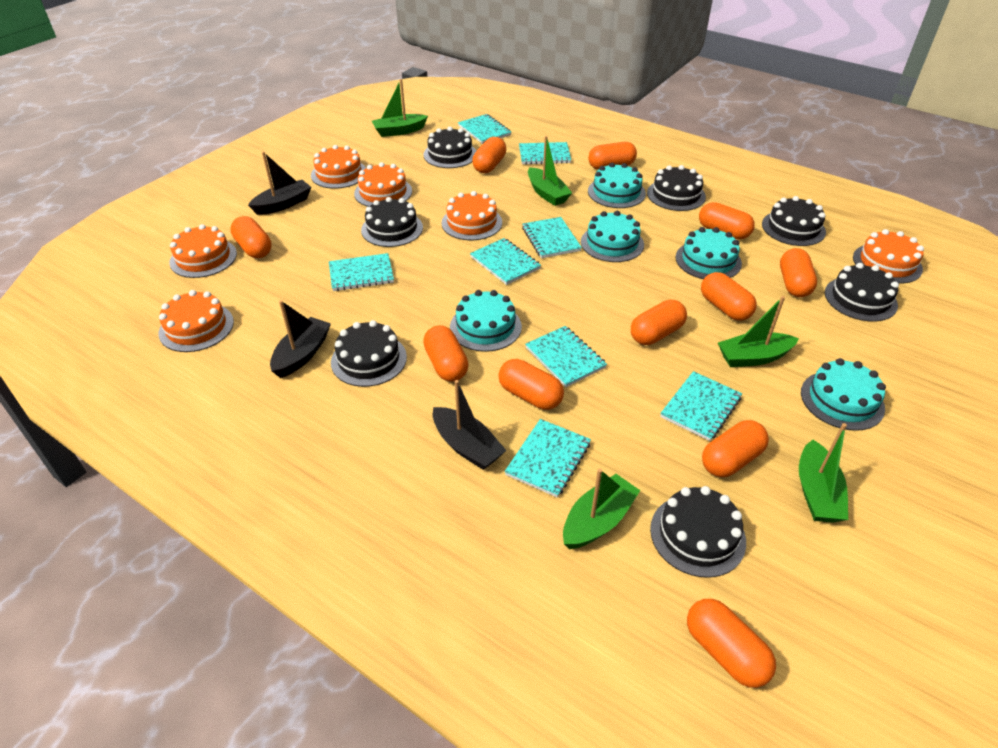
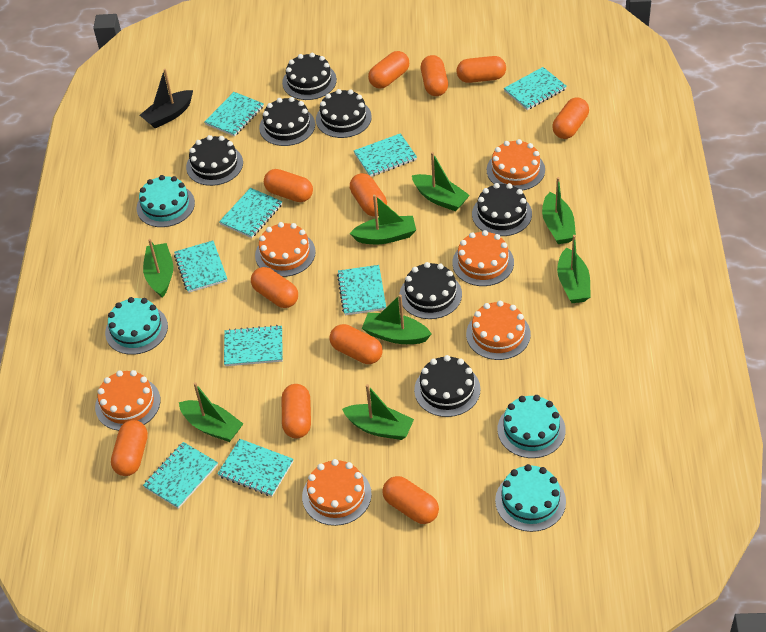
black boat: [248,152,312,215] [270,300,331,378] [433,380,506,470] = 3 -> [140,69,193,128] = 1
green boat: [372,79,428,137] [528,136,572,206] [563,468,640,549] [718,296,799,367] [799,423,848,523] = 5 -> [143,239,174,298] [179,382,243,442] [342,384,414,440] [350,195,416,244] [362,294,431,344] [412,152,470,211] [542,177,576,244] [557,235,591,303] = 8
turquoise cake: [450,290,522,352] [581,211,644,262] [588,163,646,208] [676,227,742,279] [801,358,886,431] = 5 -> [105,297,168,355] [137,175,195,227] [495,464,566,532] [498,395,566,458] = 4
turquoise notebook: [329,253,394,291] [458,114,511,144] [470,238,541,285] [505,419,591,498] [519,142,571,165] [522,217,582,258] [525,326,607,387] [660,371,742,441] = 8 -> [143,442,218,509] [174,241,227,293] [204,92,264,137] [217,439,294,497] [219,188,282,238] [224,325,283,366] [337,265,386,315] [354,133,417,177] [504,67,567,110] = 9

